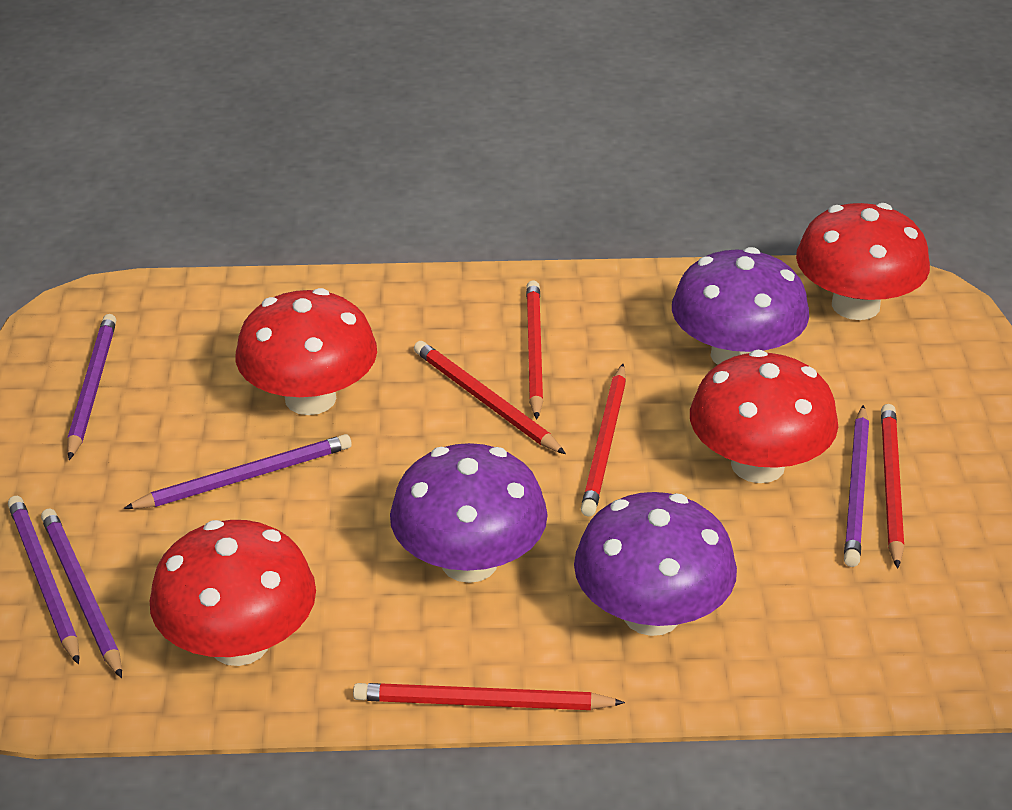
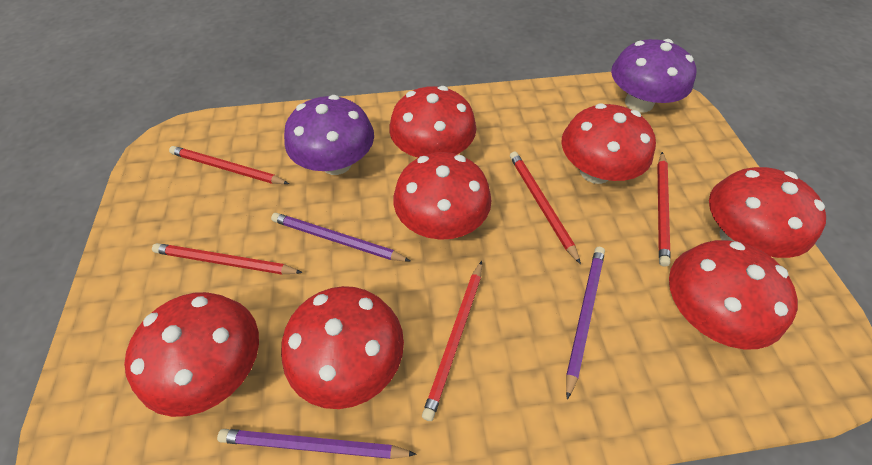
purple mushroom: [390,443,548,583] [574,492,737,636] [672,247,809,365] = 3 -> [284,95,374,175] [611,39,696,113] = 2
purple pencil: [8,496,80,664] [41,509,122,678] [67,314,116,460] [123,434,352,509] [844,405,869,567] = 5 -> [217,429,416,459] [271,213,410,261] [566,247,605,400] = 3
red mushroom: [150,520,316,666] [236,288,377,415] [690,350,838,483] [796,203,930,320] = 4 -> [124,292,259,417] [281,286,404,409] [389,86,476,158] [393,152,492,240] [561,104,656,184] [669,240,798,349] [709,167,826,258] = 7

